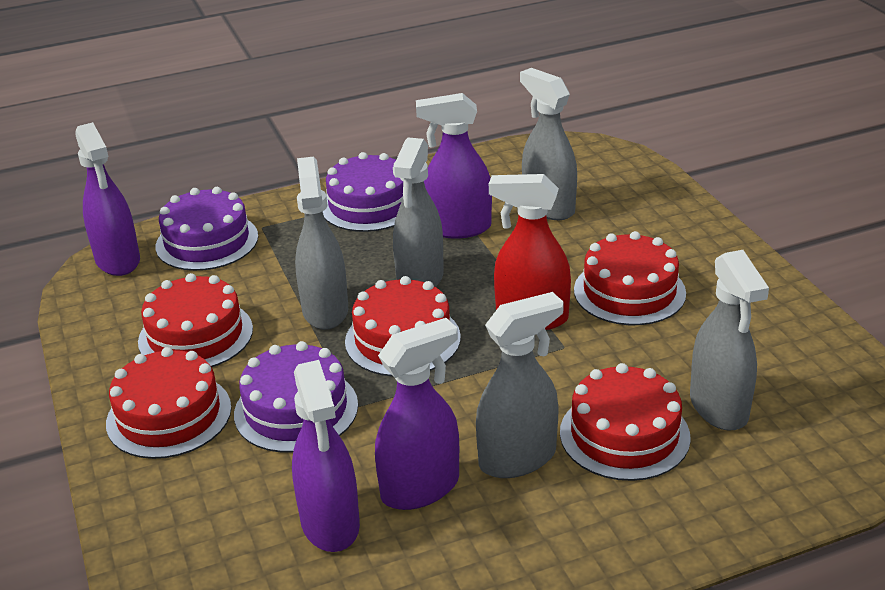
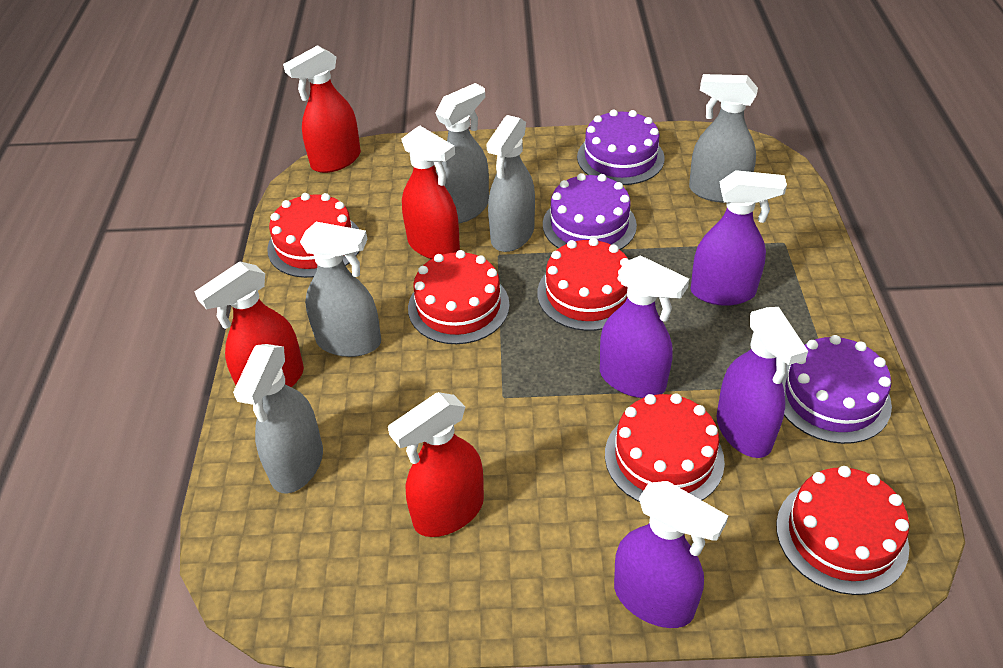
red spray bottle: [489,174,571,330] = 1 -> [194,261,304,387] [283,45,361,173] [388,392,484,537] [402,125,460,259] = 4

